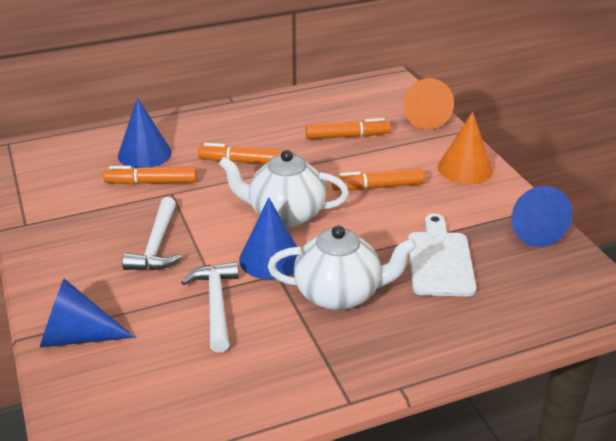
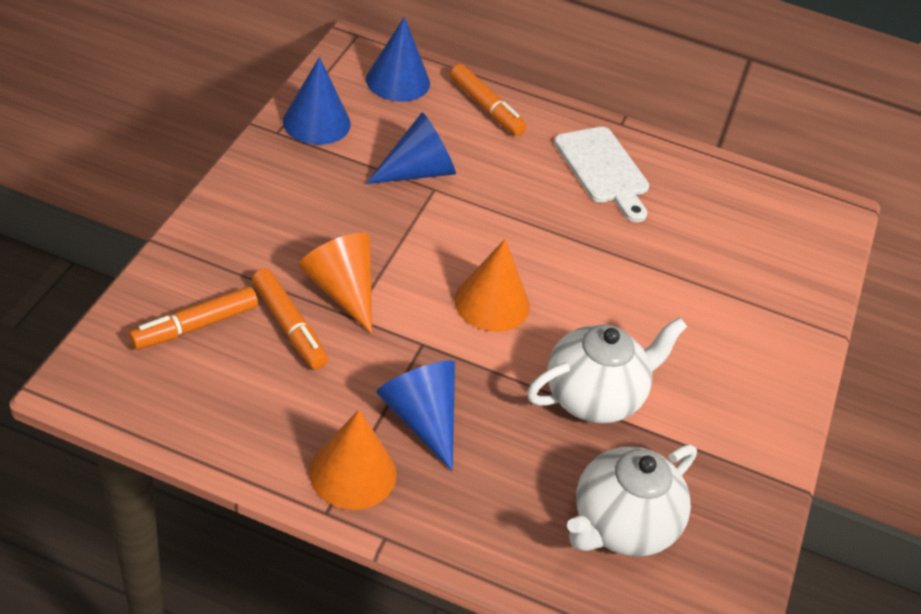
orange cone: [403,78,454,130] [438,112,493,184] = 2 -> [298,233,372,334] [309,410,397,510] [454,239,530,332] = 3
orange marker: [103,166,197,185] [198,143,284,164] [305,118,391,139] [332,168,425,190] = 4 -> [129,286,258,350] [252,268,328,369] [450,64,527,136] = 3
white hammer: [122,197,182,271] [181,262,239,353] = 2 -> none = 0

